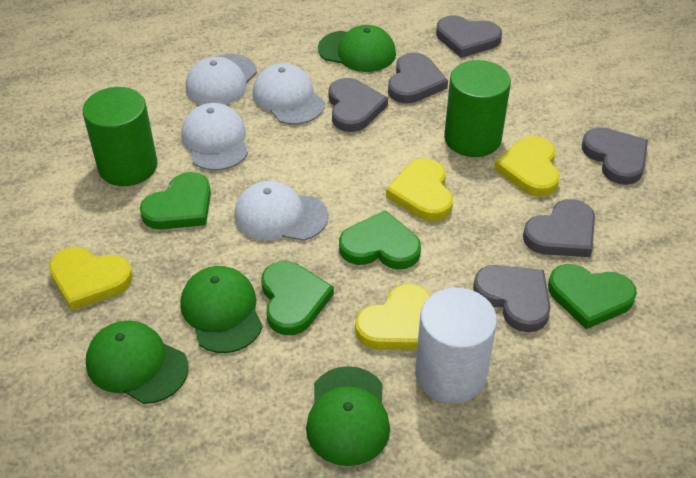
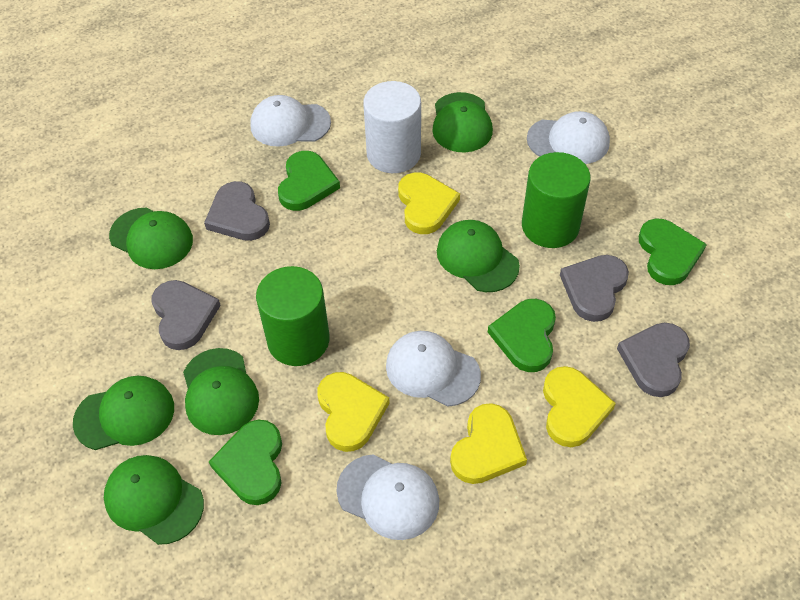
green cap: [86,321,189,404] [180,266,263,353] [306,366,390,466] [318,25,396,72] = 4 -> [73,376,174,450] [104,455,204,545] [109,207,193,269] [183,348,259,435] [432,92,493,152] [437,220,520,292] = 6
grey heart: [329,78,388,132] [388,53,448,103] [436,15,502,58] [473,265,551,332] [523,199,595,257] [582,127,648,185] = 6 -> [151,280,221,350] [204,181,270,241] [560,255,629,322] [617,323,690,397] = 4

